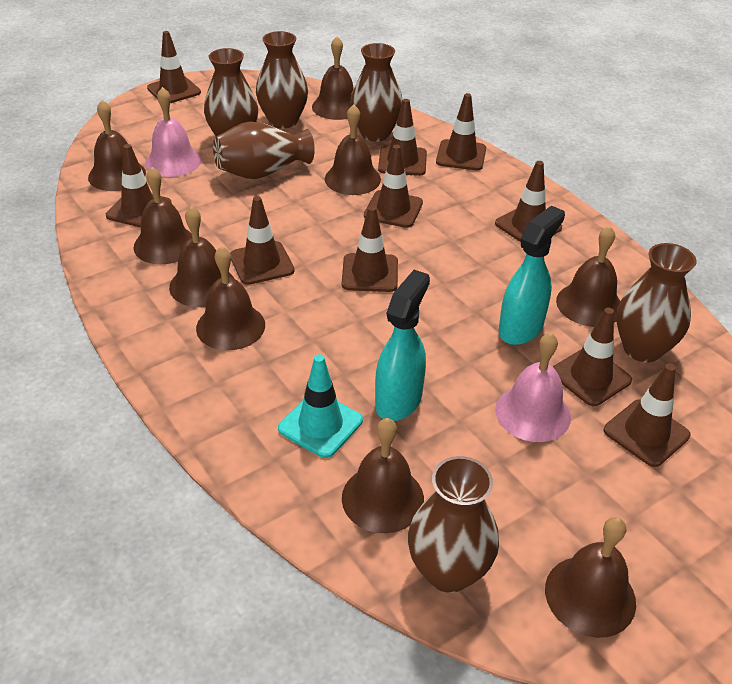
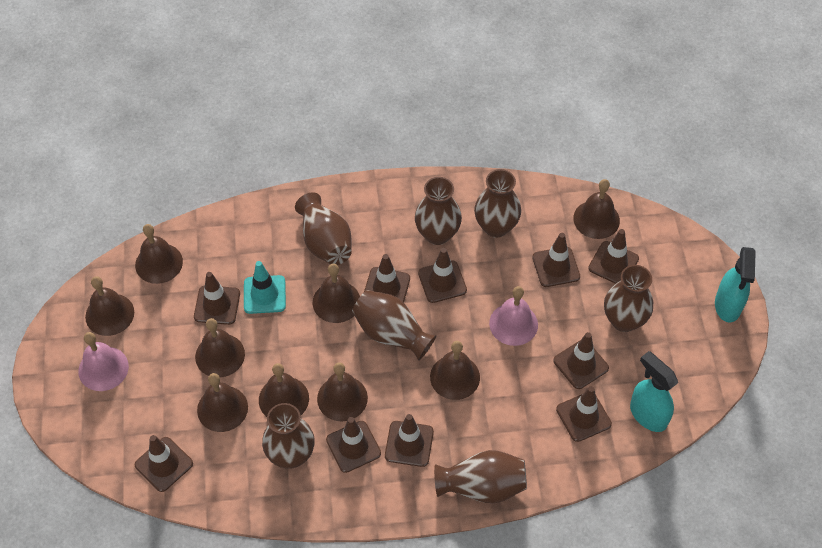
brown vase: [204,48,258,136] [213,121,315,179] [256,31,308,129] [350,43,402,141] [408,456,499,593] [616,243,697,362] = 6 -> [262,403,315,469] [295,192,352,265] [352,290,436,361] [415,177,462,245] [434,450,527,504] [474,169,521,238] [604,265,653,332] = 7

